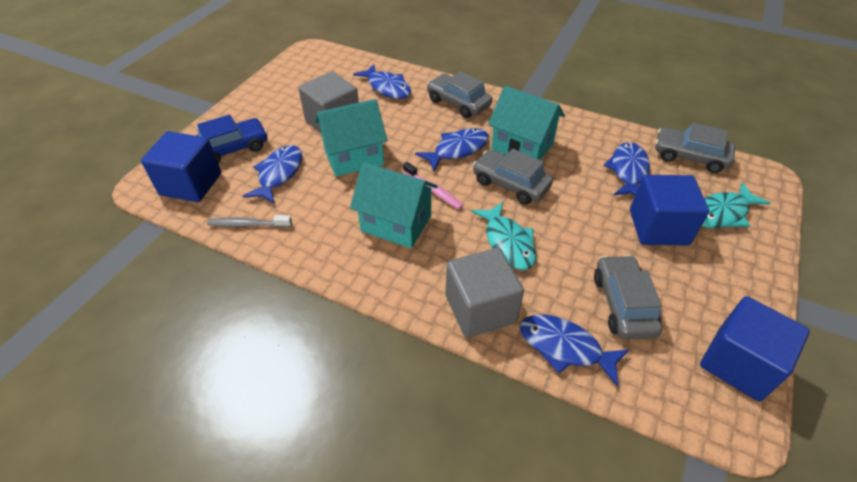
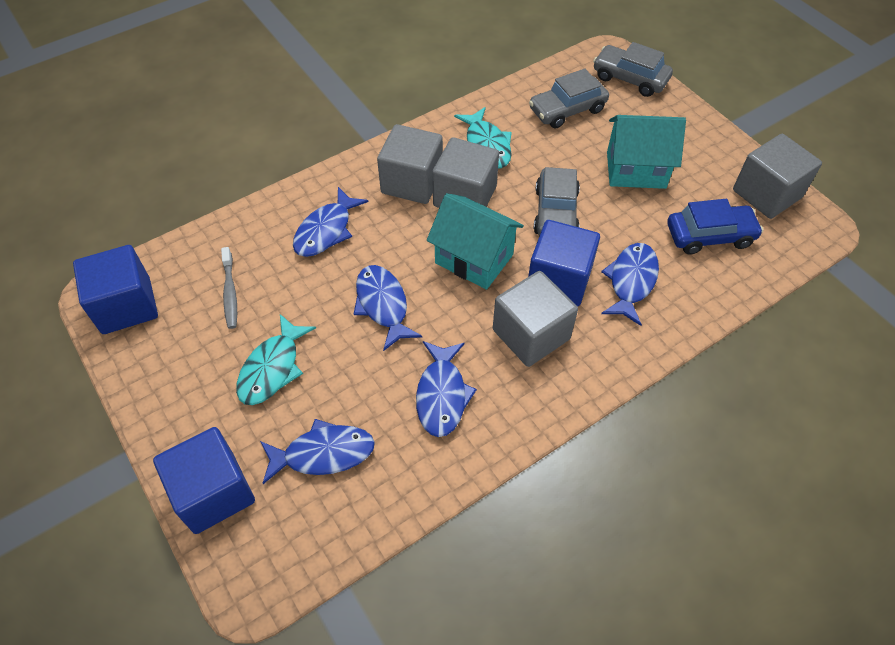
grey car: [427,71,492,118] [473,149,553,205] [594,255,662,339] [655,122,735,173] = 4 -> [529,69,609,129] [534,167,580,236] [593,42,673,97] = 3
grey cube: [298,71,359,133] [445,248,524,338] = 2 -> [377,124,443,204] [432,137,499,208] [493,271,578,367] [733,134,822,219] = 4
pink toothbrush: [403,162,463,210] = 1 -> none = 0
turquoise house: [315,99,387,177] [350,162,438,248] [488,86,565,160] = 3 -> [427,193,524,290] [607,115,686,189] = 2

